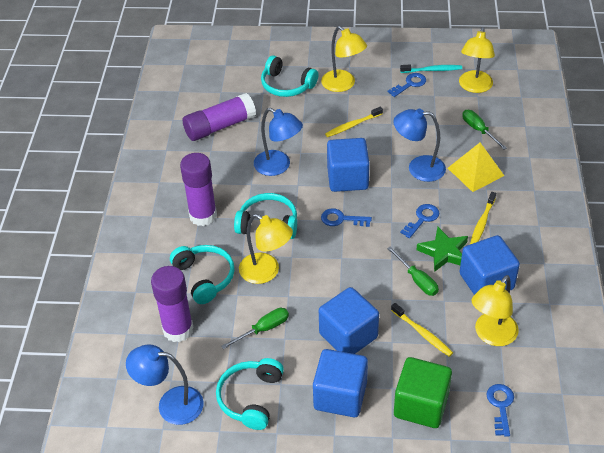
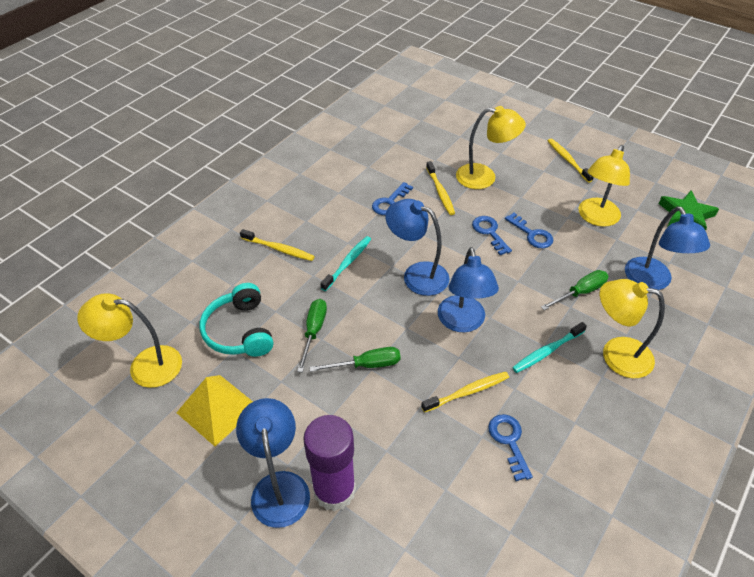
blue cube: [313,349,368,417] [319,287,379,354] [327,138,370,192] [459,235,520,295] = 4 -> none = 0
blue lamp: [126,344,204,425] [254,108,303,176] [393,109,446,182] = 3 -> [236,398,310,528] [386,199,449,296] [438,247,499,332] [625,206,710,290] = 4
green cube: [394,357,452,428] = 1 -> none = 0
purple glue stick: [151,266,194,342] [180,153,217,226] [183,93,256,141] = 3 -> [303,415,356,511] = 1
turquoise headphones: [170,245,235,304] [216,358,284,430] [234,193,297,239] [261,55,319,97] = 4 -> [200,283,273,357] = 1
turquoise toothbrush: [400,65,462,73] = 1 -> [320,236,371,291] [512,322,587,373] = 2
yellow toothbrush: [325,107,383,137] [391,303,453,357] [470,192,496,244] = 3 -> [240,229,315,261] [421,372,509,413] [426,161,455,215] [548,139,594,183] = 4

